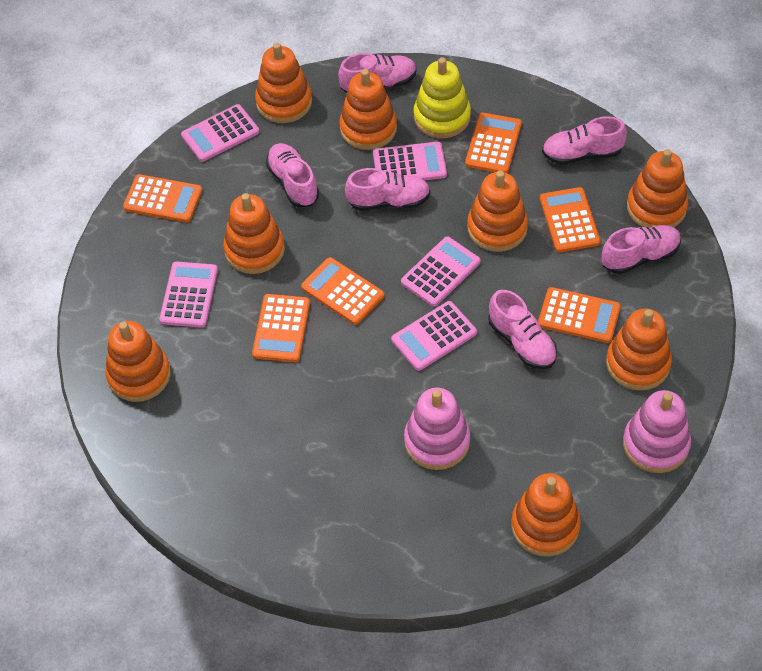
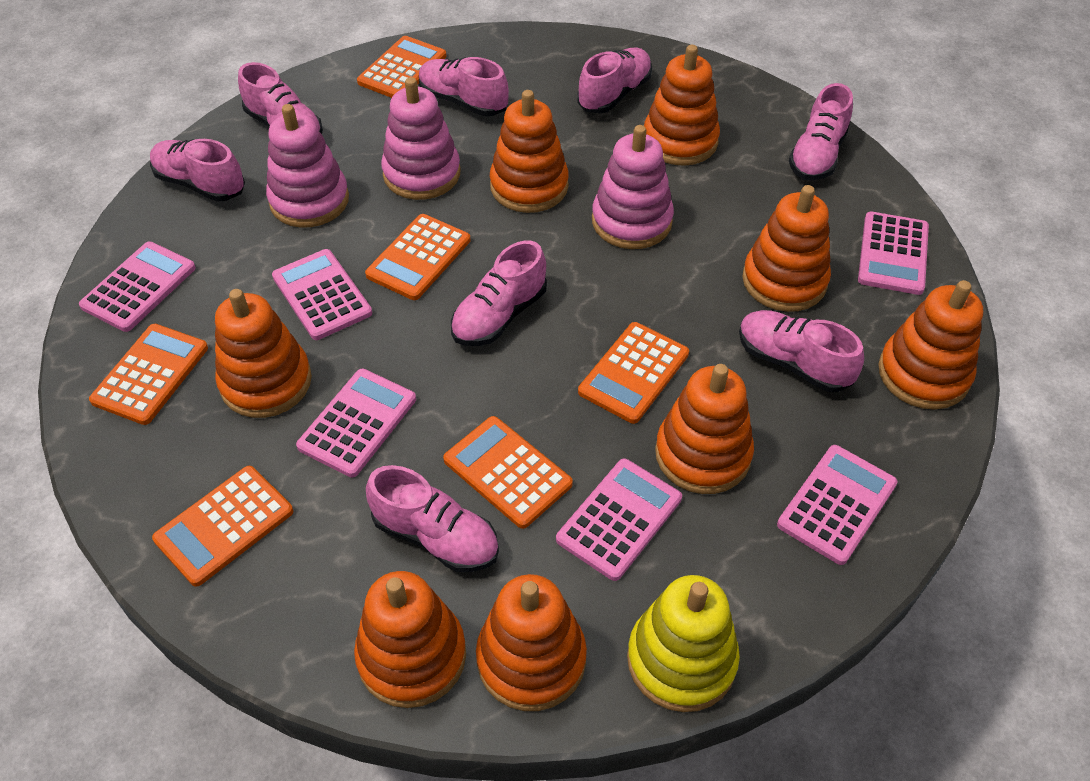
pink calculator: [159,261,218,328] [181,104,260,162] [373,142,447,180] [391,301,477,371] [401,237,481,307] = 5 -> [79,242,196,332] [272,249,372,340] [296,369,416,477] [556,458,682,581] [777,445,897,565] [858,212,929,295] = 6
pink shoe: [266,143,319,207] [338,53,417,93] [345,168,431,211] [488,290,557,369] [542,116,627,165] [602,225,681,274] = 6 -> [150,139,245,202] [238,62,323,134] [366,465,499,572] [419,57,509,116] [451,241,547,346] [577,48,652,113] [739,310,864,392] [789,83,853,180] = 8
pink stacking toy: [404,388,470,470] [623,390,691,473] = 2 -> [266,104,349,228] [381,77,460,200] [592,125,674,249] = 3

